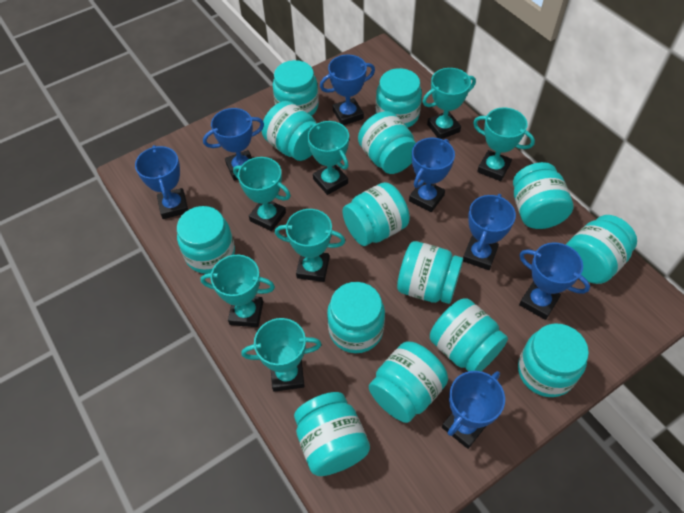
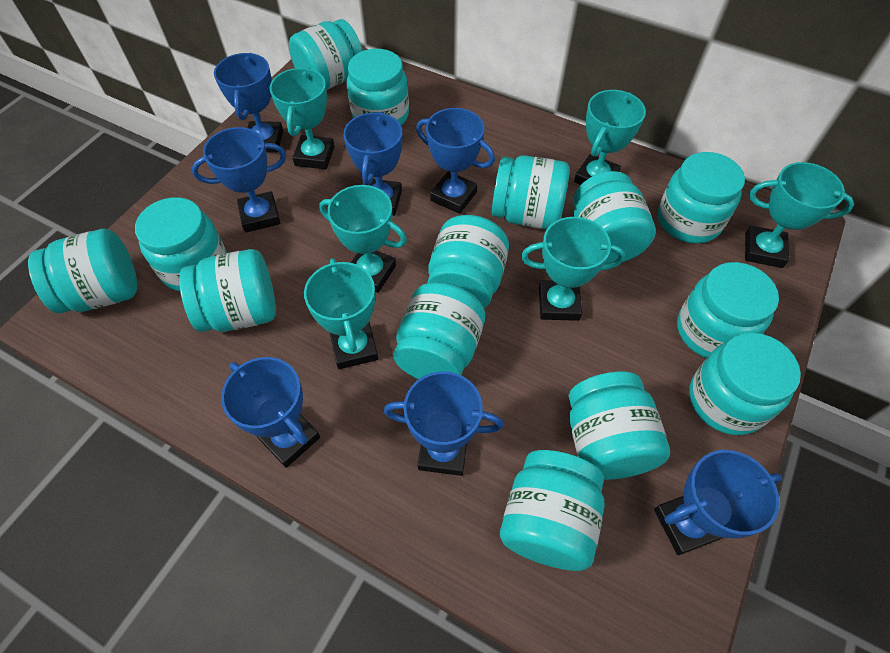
turquoise trophy: [200,255,275,327] [233,157,291,231] [241,318,322,392] [275,209,345,282] [307,121,349,195] [422,68,476,139] [473,107,535,181] = 7 -> [269,68,334,169] [304,258,378,369] [319,185,407,293] [521,217,625,321] [574,90,646,185] [745,162,854,268] = 6

